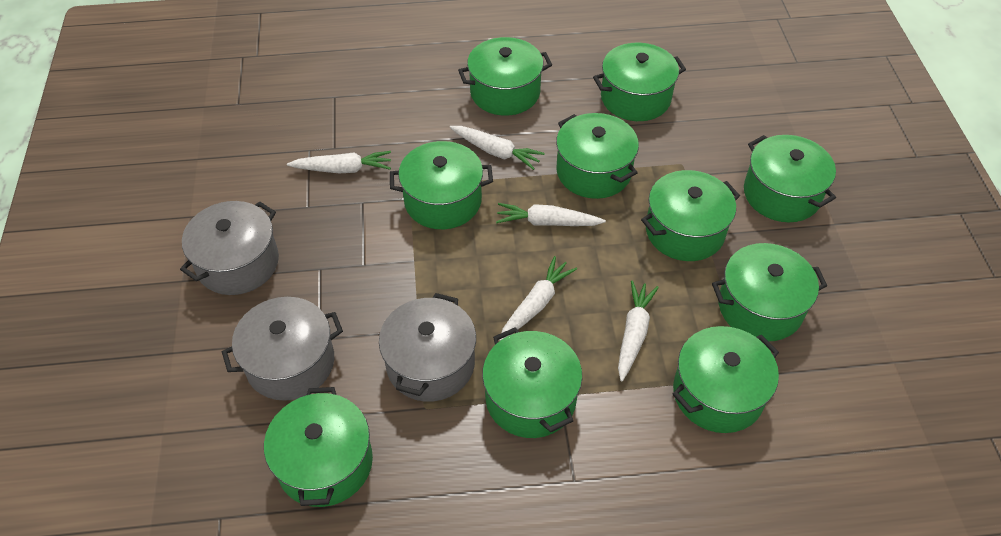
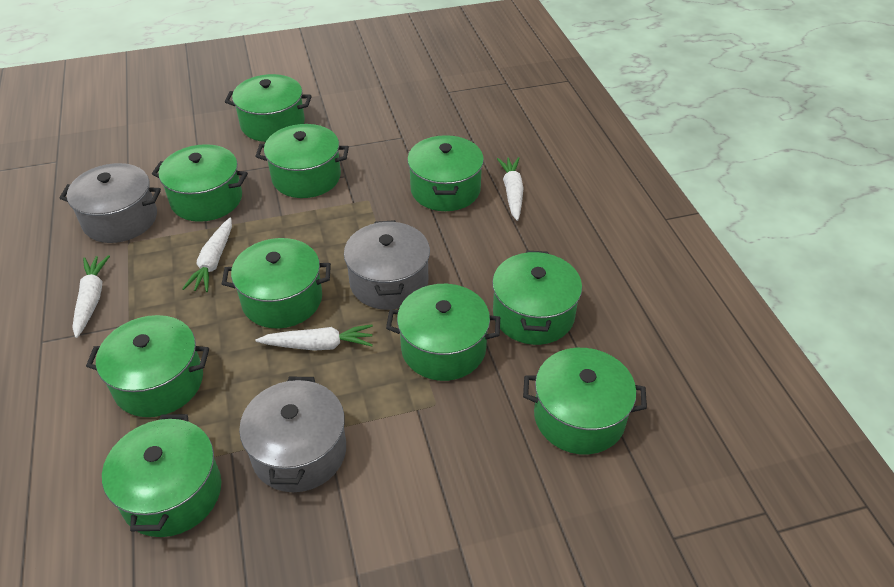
white carrot: [287,151,391,174] [450,126,545,170] [496,203,606,226] [499,256,577,341] [618,281,659,381] = 5 -> [73,255,110,338] [182,217,232,292] [256,324,373,351] [497,157,524,221] = 4

